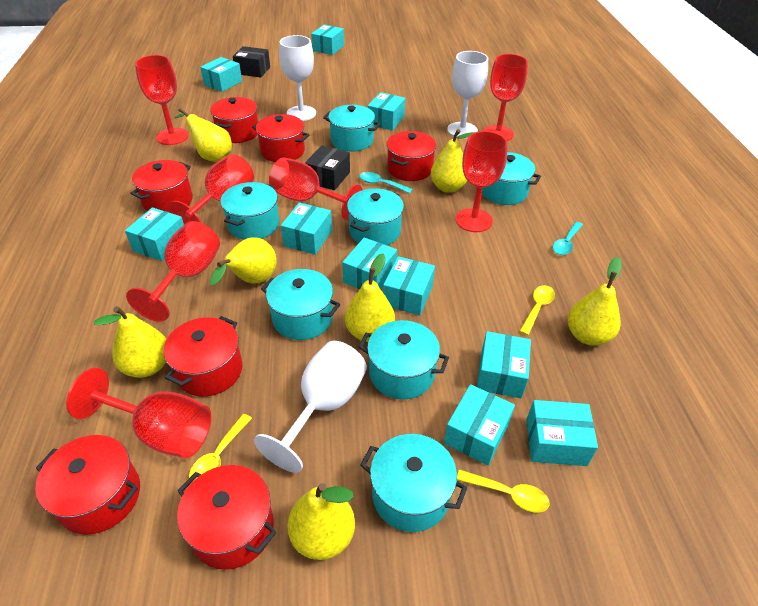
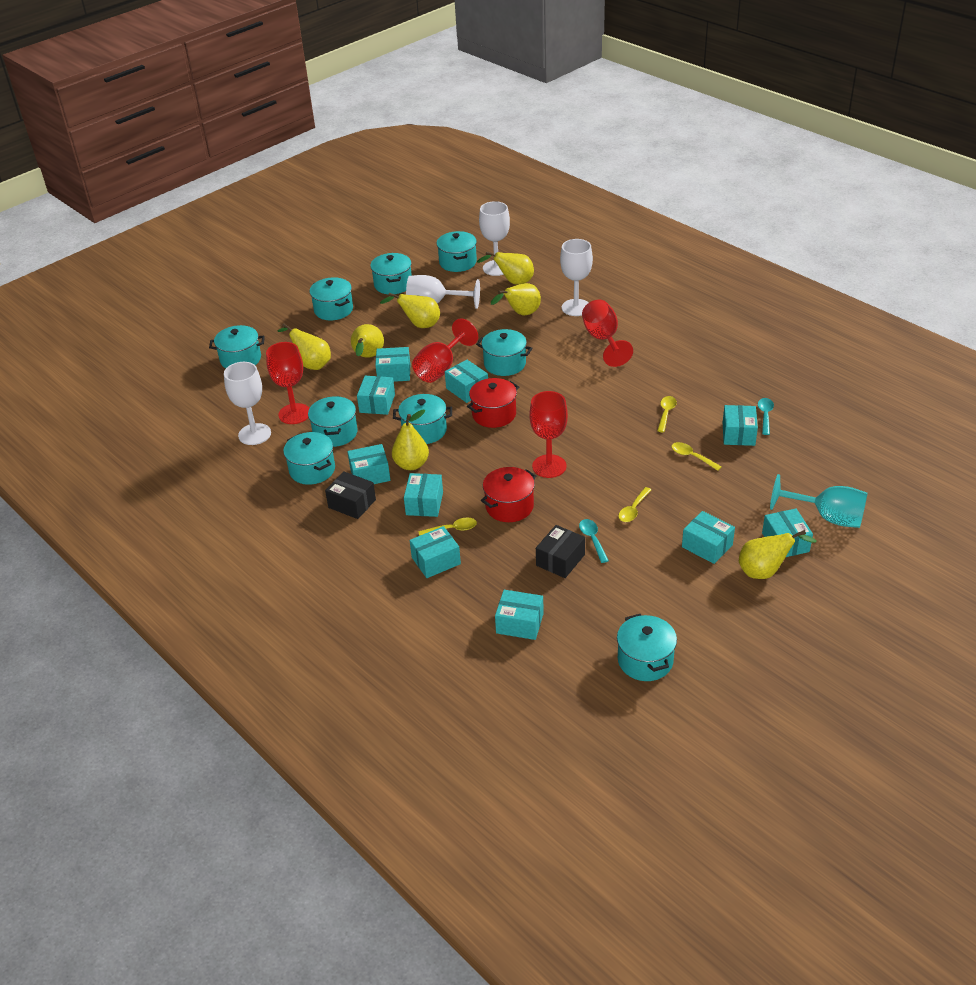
red goblet: [66,368,211,458] [126,221,220,322] [135,55,189,145] [168,154,254,225] [269,158,362,221] [456,131,508,232] [483,54,528,141] = 7 -> [266,342,309,424] [412,318,478,383] [530,391,568,478] [582,300,633,367] = 4
red pot: [35,435,140,535] [130,160,193,212] [164,316,242,397] [177,465,276,570] [210,97,258,143] [252,114,309,162] [387,131,436,181] = 7 -> [467,378,519,428] [481,467,536,522] = 2
turquoise goblet: none = 0 -> [770,474,868,528] = 1
turquoise pot: [220,182,279,240] [261,269,340,340] [323,105,381,152] [347,188,404,245] [358,320,449,400] [360,434,467,532] [482,152,541,205] = 7 -> [209,325,265,369] [283,432,335,485] [308,396,358,447] [310,277,353,320] [370,253,412,294] [393,394,452,444] [436,231,477,272] [476,329,532,376] [617,614,677,681] = 9
white goblet: [254,341,367,473] [279,35,316,121] [447,51,488,139] = 3 -> [224,362,271,445] [406,275,480,309] [479,201,510,276] [560,239,593,316] = 4
yellow spoon: [189,414,252,478] [457,469,549,513] [519,285,555,335] = 3 -> [418,518,477,536] [618,487,651,522] [657,396,677,432] [672,442,722,471] = 4

